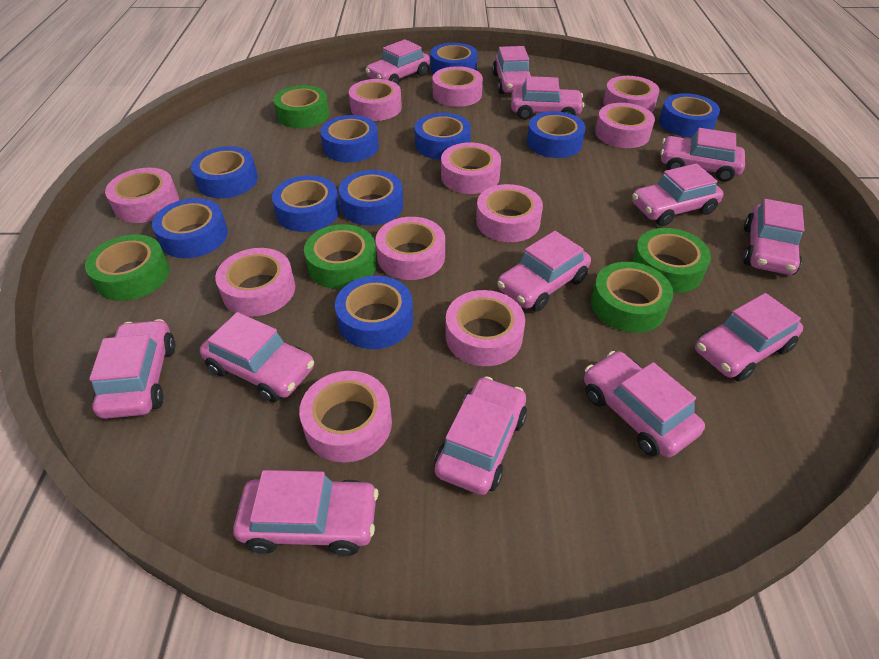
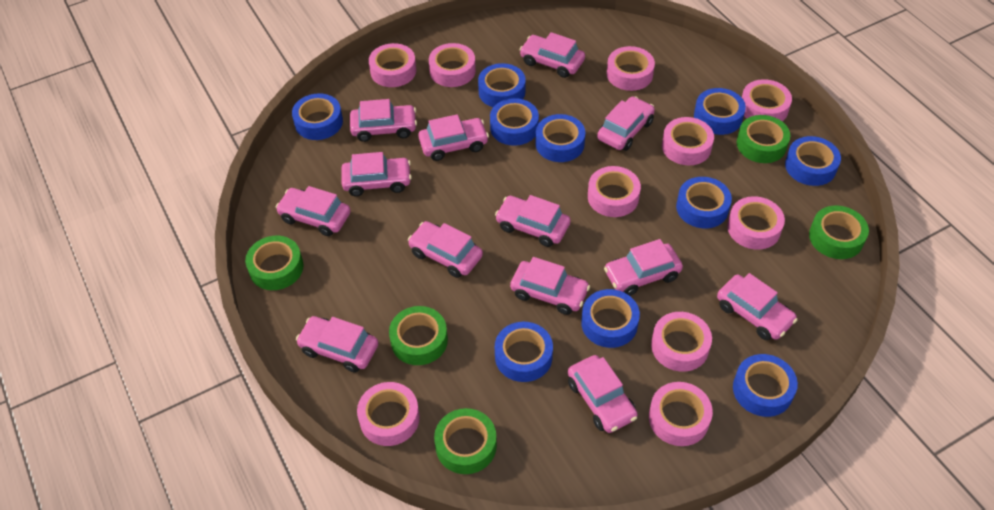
pink tape: [105,168,179,223] [215,248,295,316] [299,371,392,463] [349,79,402,121] [376,217,445,280] [433,66,483,107] [441,142,501,194] [445,290,525,366] [476,184,543,242] [595,103,655,148] [603,76,659,112] = 11 -> [357,382,420,446] [369,43,416,87] [429,43,476,87] [588,166,641,217] [607,46,655,91] [649,382,713,446] [651,312,712,372] [662,117,714,165] [727,196,785,250] [742,79,792,121] = 10

